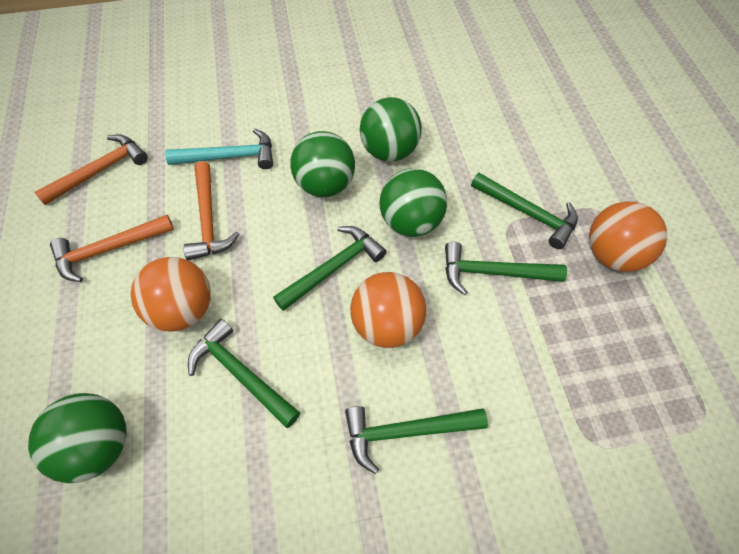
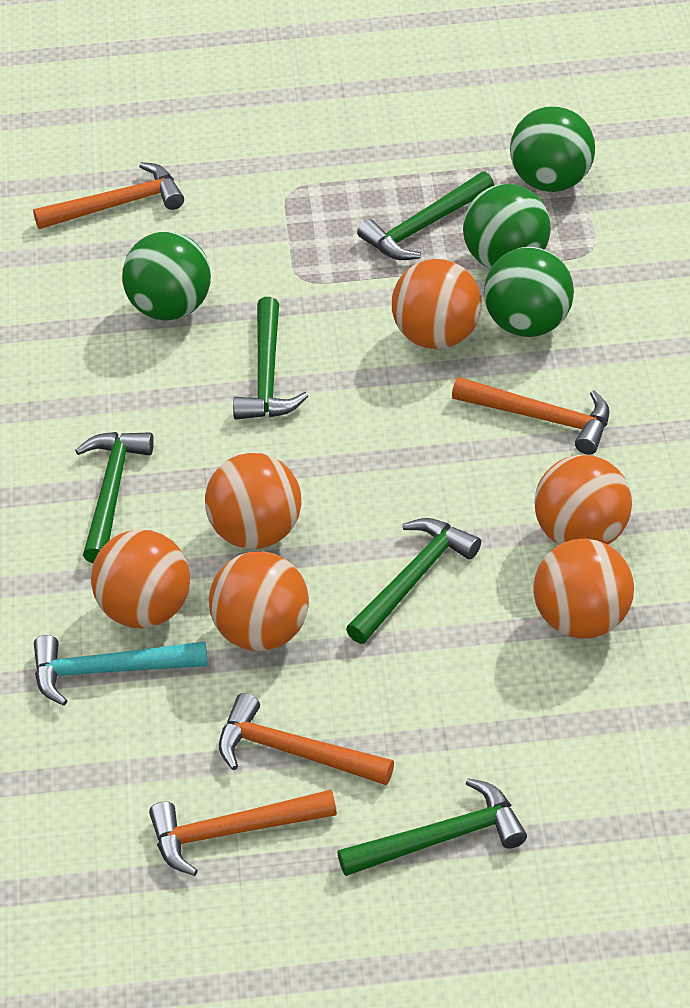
orange ball: [131,257,211,332] [350,272,426,348] [589,201,667,272] = 3 -> [91,529,190,628] [205,453,301,549] [209,551,309,651] [392,259,482,349] [533,538,634,639] [534,455,632,545] = 6
orange hammer: [34,134,148,205] [50,215,174,282] [183,161,239,261] = 3 -> [33,162,184,229] [149,790,337,876] [219,693,394,785] [452,377,609,455] = 4

